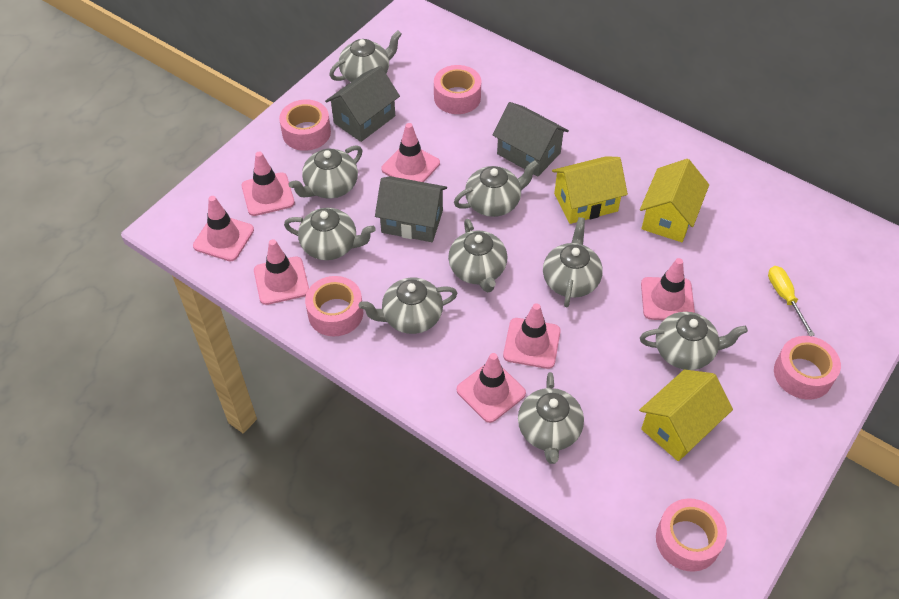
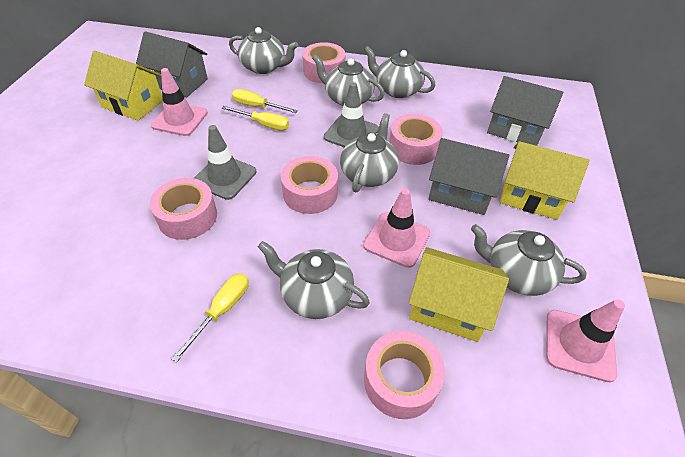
grey teapot: [284,208,376,260] [288,145,362,198] [329,31,402,82] [359,277,458,334] [448,219,507,292] [454,160,539,217] [518,372,584,464] [543,217,603,307] [640,312,748,370] = 9 -> [229,27,298,74] [258,241,370,319] [312,54,385,106] [340,113,399,192] [364,46,435,98] [471,224,587,296] = 6
grey traffic cone: none = 0 -> [194,125,256,200] [324,82,379,147] = 2
pink traffic cone: [193,196,254,261] [242,152,295,216] [254,239,309,305] [381,123,440,182] [457,353,526,423] [503,303,561,369] [641,258,695,320] = 7 -> [151,68,208,136] [363,188,430,268] [546,299,625,382] = 3
yellow screwdriver: [768,266,815,336] = 1 -> [172,273,249,362] [222,106,289,130] [232,89,298,113] = 3

